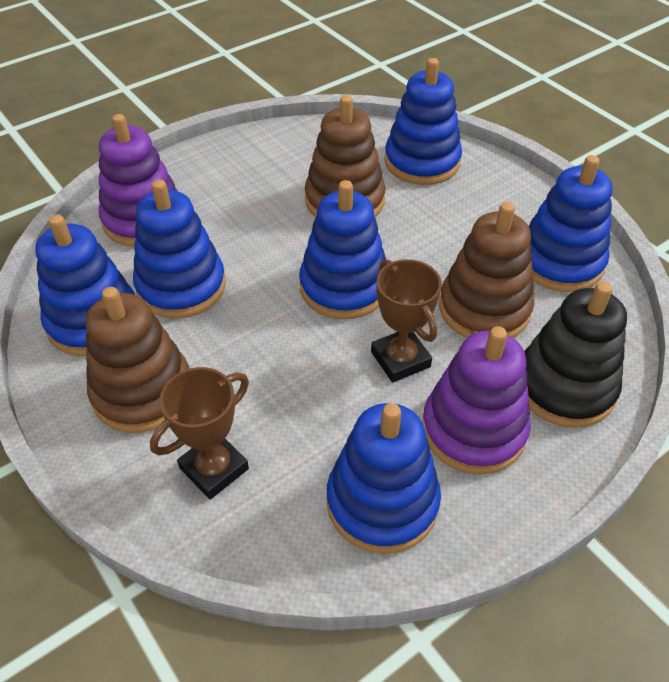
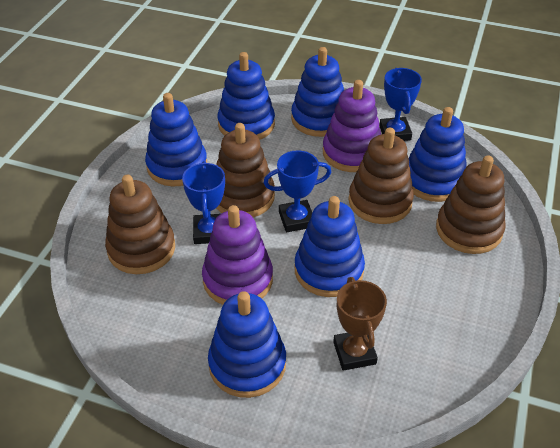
black stacking toy: [524,282,627,428] = 1 -> none = 0
blue trophy: none = 0 -> [182,161,225,244] [264,150,331,232] [379,68,422,141] = 3
brown stacking toy: [86,287,189,433] [305,95,386,218] [439,202,534,338] = 3 -> [105,174,175,274] [216,123,275,217] [349,128,414,224] [436,155,506,254] = 4
brown trophy: [150,367,249,499] [371,259,442,382] = 2 -> [333,277,387,371] = 1

